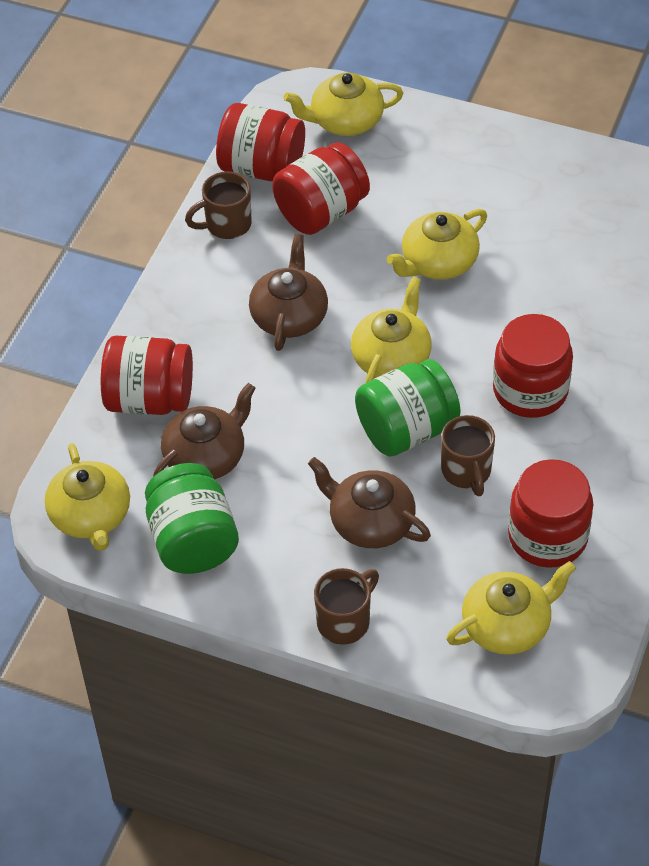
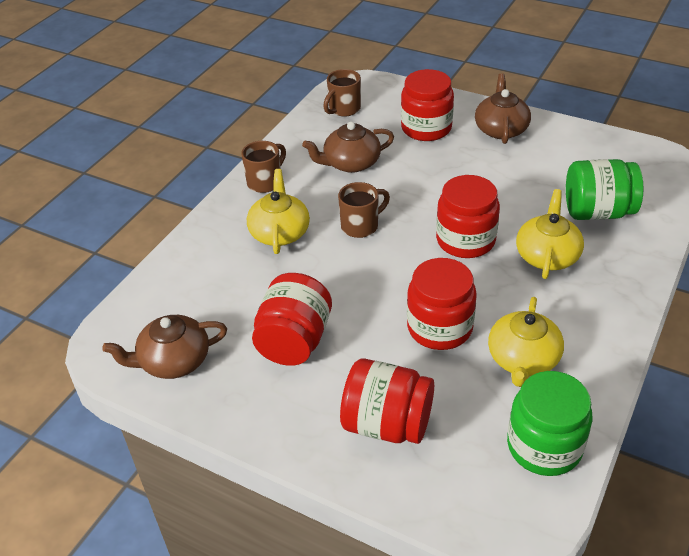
yellow teapot: [45,443,130,551] [284,72,403,136] [351,277,432,383] [387,209,487,280] [446,561,576,655] = 5 -> [247,169,310,254] [488,297,564,387] [516,189,584,279] = 3

